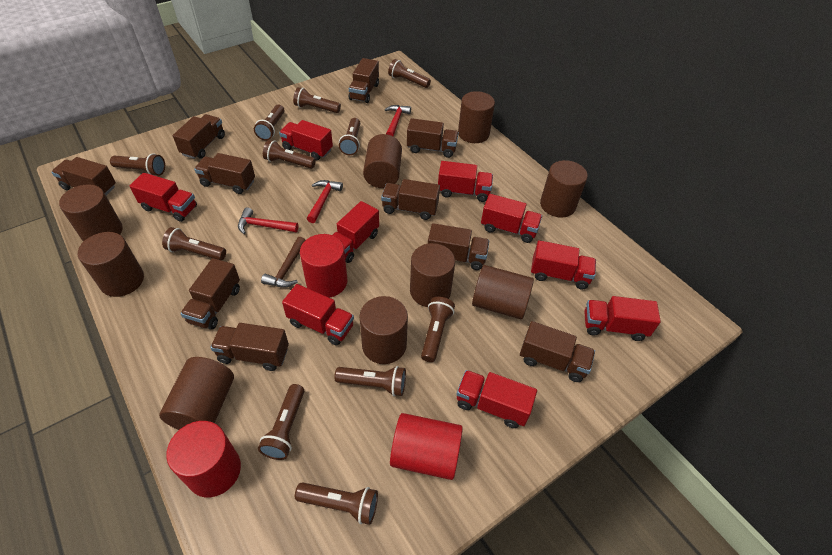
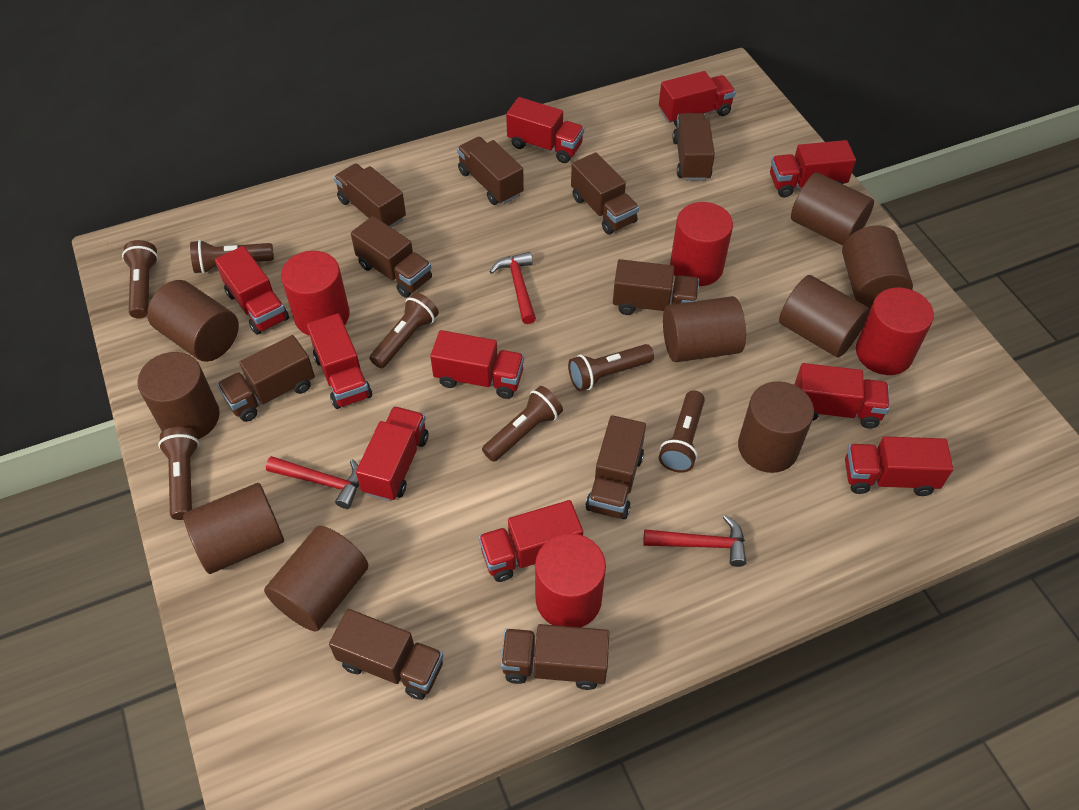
brown flashlight: [110,153,165,176] [162,227,226,260] [254,105,285,140] [258,384,304,460] [263,140,316,169] [293,87,341,113] [295,482,378,525] [334,366,406,396] [339,118,360,155] [388,59,431,88] [421,297,455,362] = 11 -> [122,240,158,319] [158,427,199,520] [190,240,274,274] [369,292,439,368] [482,386,563,462] [568,344,654,391] [659,390,705,473] = 7
brown hammer: [261,237,305,288] = 1 -> none = 0
red cylinder: [166,421,241,497] [300,234,347,298] [390,413,463,480] = 3 -> [281,251,350,336] [535,533,606,627] [670,202,733,286] [856,288,934,375] = 4
red truck: [130,173,197,222] [279,120,333,160] [282,284,354,345] [333,201,379,263] [438,161,493,202] [456,370,537,428] [481,194,542,243] [531,240,596,290] [584,296,661,341] = 9 -> [215,246,289,335] [307,313,372,409] [356,406,428,501] [430,330,524,399] [479,500,583,582] [506,97,584,163] [659,71,736,127] [770,140,856,197] [794,363,889,429] [845,436,953,496] = 10

